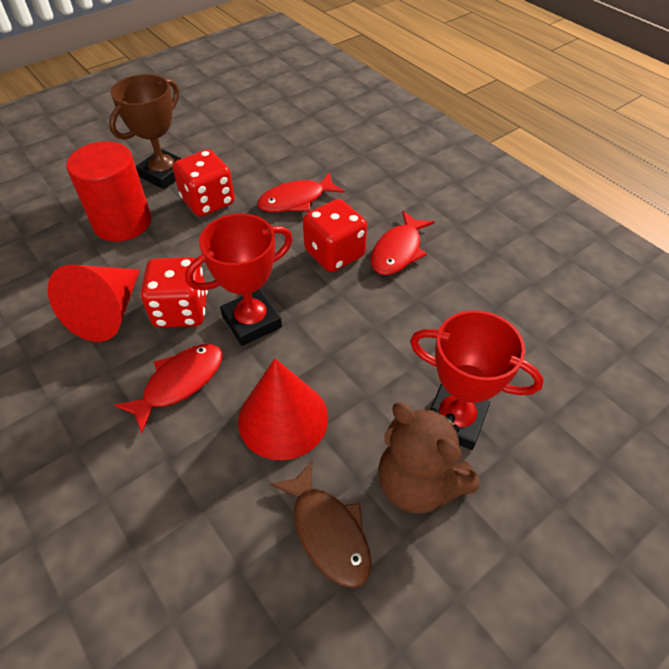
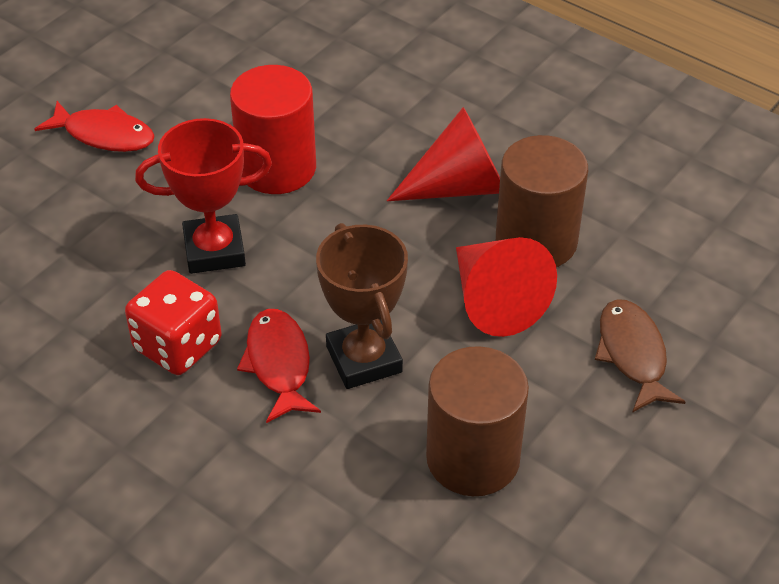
brown cylinder: none = 0 -> [426,346,529,496] [496,135,588,267] = 2
brown teddy bear: [378,402,480,513] = 1 -> none = 0
red dice: [140,257,208,328] [173,149,235,217] [303,199,367,272] = 3 -> [125,270,222,375] = 1
red fish: [114,344,222,433] [257,172,345,212] [371,211,435,275] = 3 -> [34,101,155,152] [237,309,321,423] = 2
red trophy: [185,213,293,346] [410,310,544,450] = 2 -> [135,118,272,274] = 1

